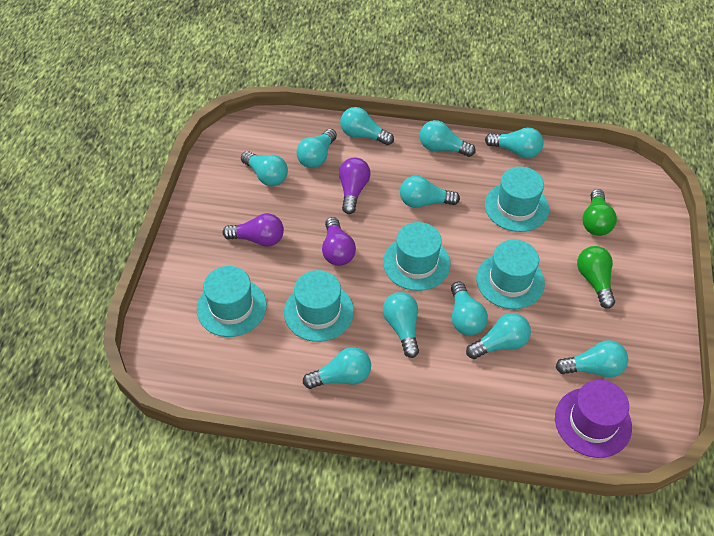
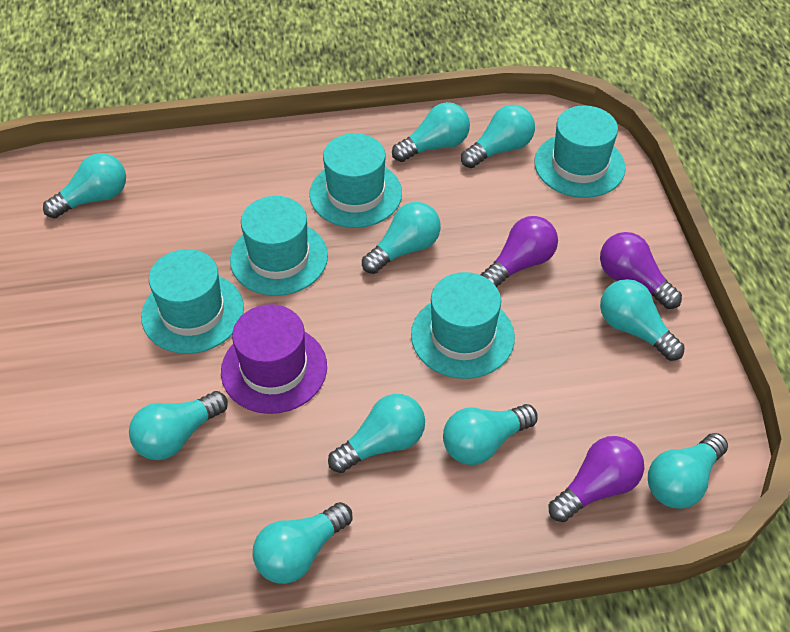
green light bulb: [577,246,615,309] [582,189,617,236] = 2 -> none = 0
turquoise light bulb: [241,151,288,186] [296,129,337,168] [303,347,371,389] [340,107,394,145] [383,292,419,358] [400,176,460,208] [420,120,475,157] [451,282,488,336] [466,313,531,359] [485,127,544,158] [556,340,628,378] = 11 -> [43,153,126,219] [129,391,228,460] [253,502,352,584] [328,394,425,473] [362,202,441,274] [392,102,470,162] [443,404,538,465] [461,105,535,168] [600,279,685,361] [648,433,728,509] = 10

